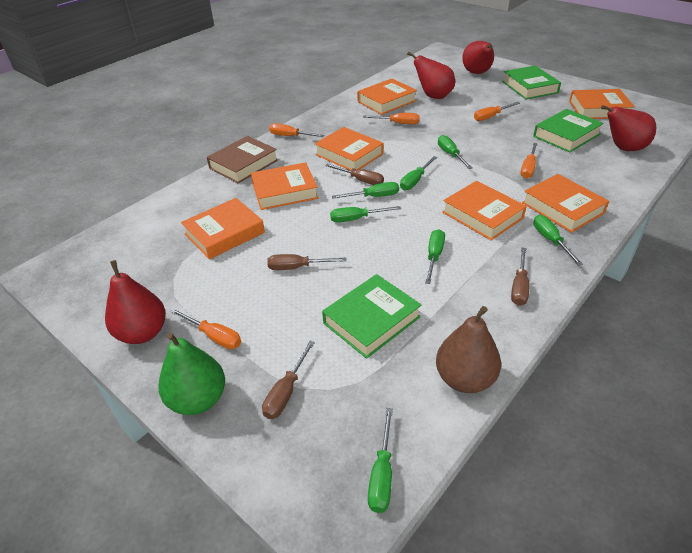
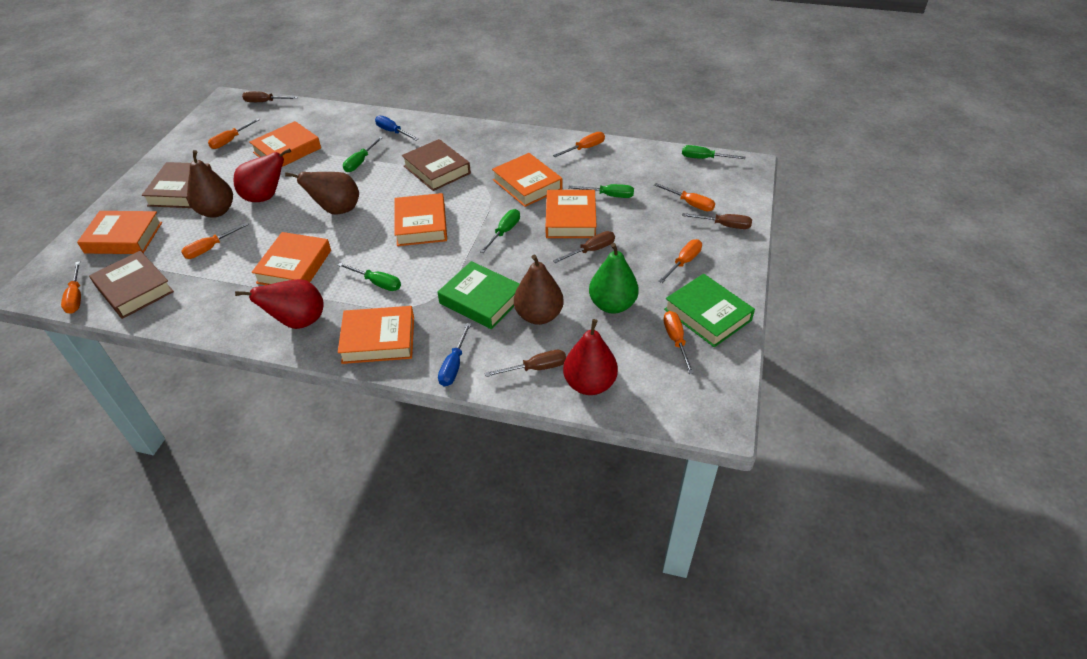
blue screwdriver: none = 0 -> [375,115,419,140] [438,323,471,387] = 2
brown book: [207,136,278,183] = 1 -> [89,251,174,319] [142,162,212,208] [402,139,471,191] = 3
brown pear: [436,306,501,393] = 1 -> [187,150,233,218] [285,172,359,215] [514,255,564,325] = 3
green book: [322,274,421,359] [502,65,561,99] [533,109,604,152] = 3 -> [438,261,519,329] [664,274,755,347] = 2
green screwdriver: [330,206,401,222] [332,182,399,199] [368,408,393,513] [400,156,437,190] [425,229,445,284] [438,135,473,169] [533,215,583,266] = 7 -> [338,263,401,291] [343,137,383,172] [480,209,520,253] [568,184,634,198] [682,145,745,159] = 5
orange screwdriver: [170,309,241,349] [269,123,324,137] [363,113,420,124] [474,102,520,121] [520,143,538,179] = 5 -> [61,261,81,314] [181,222,249,259] [208,118,260,149] [553,132,605,157] [654,183,715,211] [659,239,702,283] [663,311,694,374] = 7
red pear: [105,260,166,344] [407,52,455,99] [462,41,494,74] [601,105,656,151] = 4 -> [234,148,291,202] [235,279,324,329] [563,319,618,395] = 3

